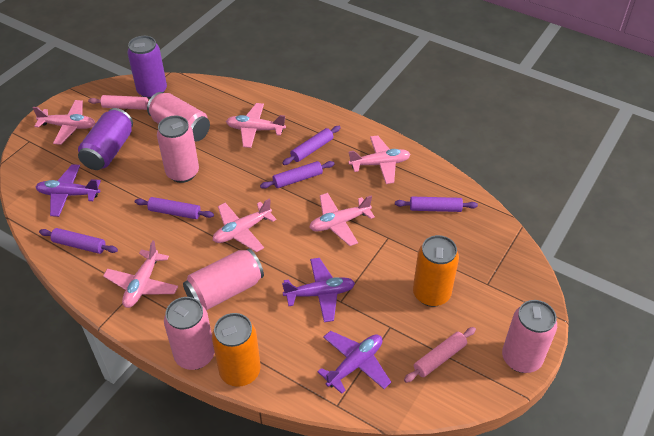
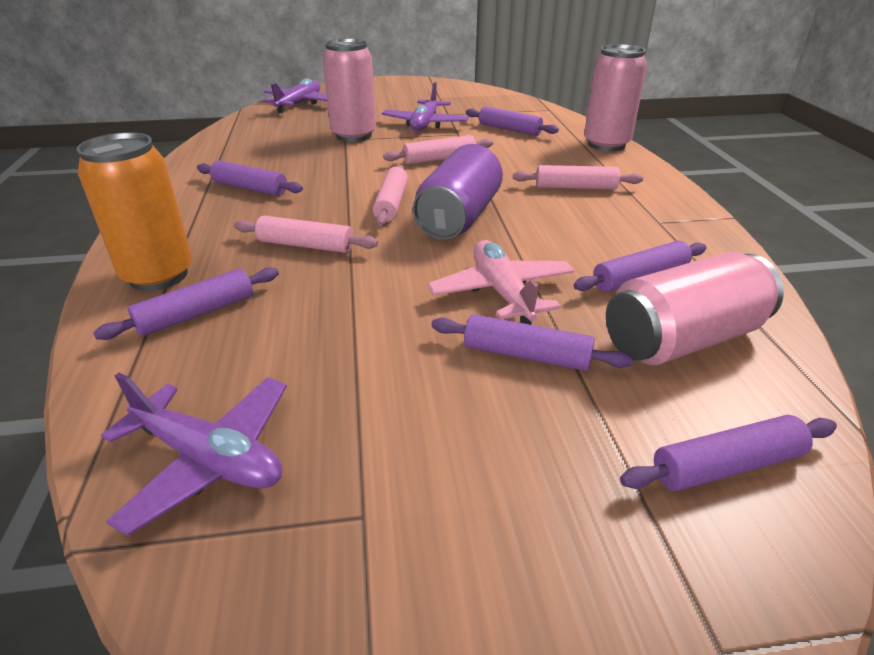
orange can: [212,313,261,387] [413,235,459,307] = 2 -> [77,132,192,291] = 1
pink can: [147,92,210,141] [157,116,199,183] [164,297,214,370] [183,249,264,310] [502,300,557,373] = 5 -> [323,38,376,142] [584,44,647,151] [606,252,784,365] = 3
pink plane: [32,100,95,145] [103,240,178,308] [213,198,276,252] [226,103,286,148] [309,193,375,246] [348,135,411,184] = 6 -> [428,240,575,325] = 1
pink rolling pin: [88,95,148,110] [404,327,476,383] = 2 -> [234,216,378,253] [373,165,408,226] [383,135,493,164] [513,165,643,190] = 4
purple can: [78,108,133,170] [127,36,167,99] = 2 -> [413,144,503,240] = 1
purple rolling pin: [39,228,118,254] [135,197,214,219] [260,161,335,189] [282,126,341,165] [395,197,478,212] = 5 -> [93,267,279,340] [197,160,303,196] [431,314,633,371] [466,106,559,136] [574,241,707,292] [620,415,837,491] = 6

